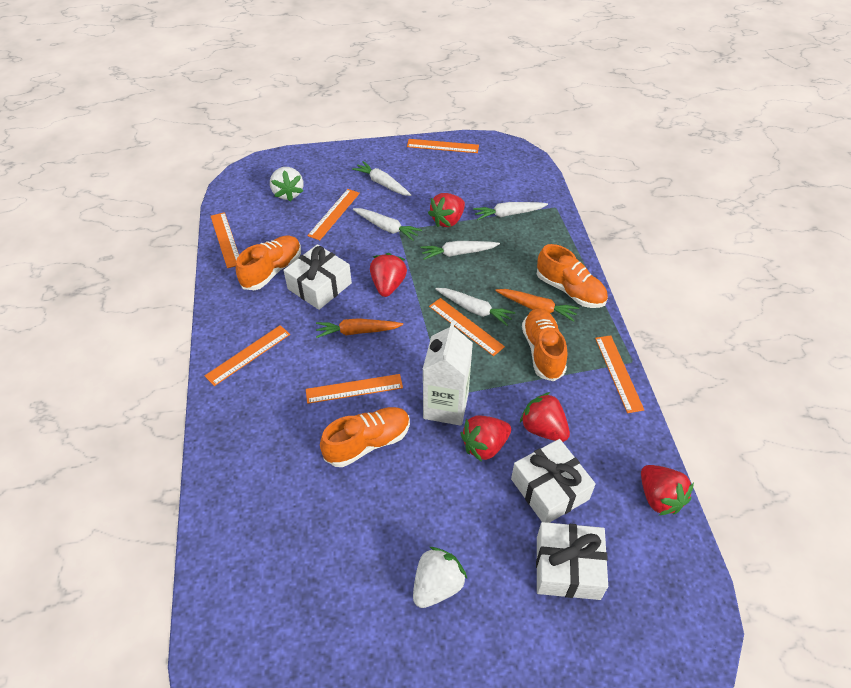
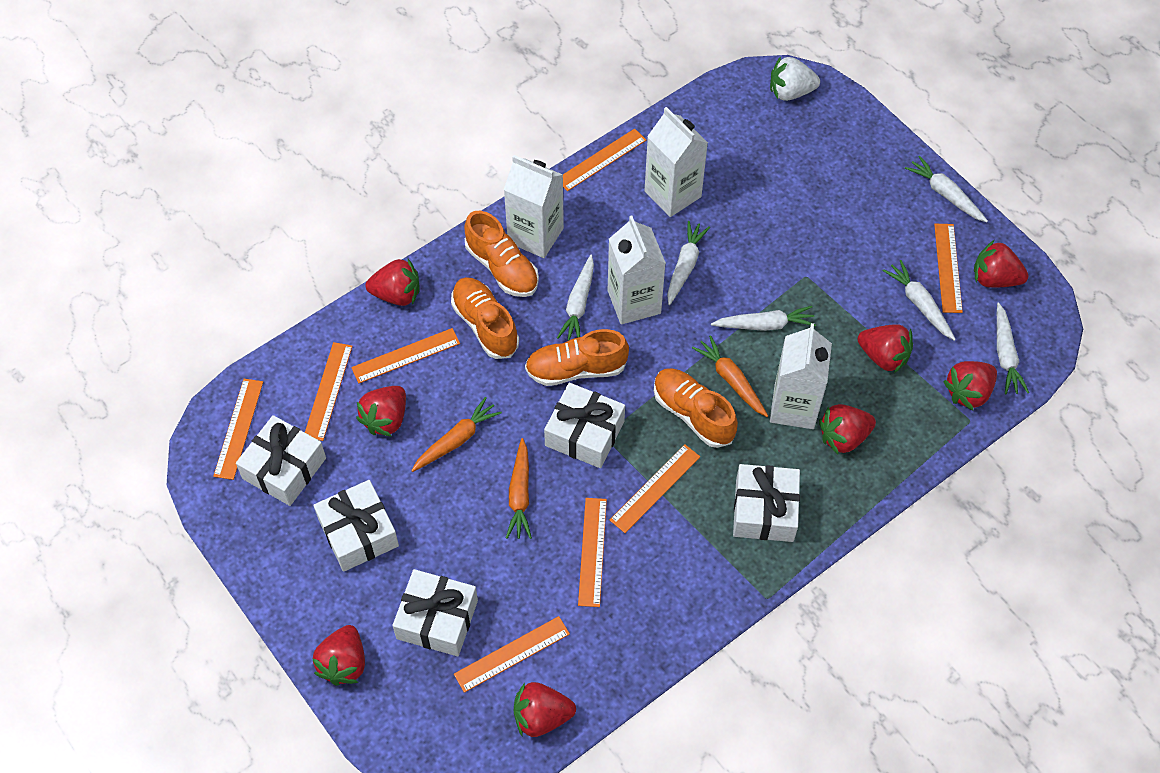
orange carrot: [316,318,403,338] [495,289,579,322] = 2 -> [411,397,502,472] [506,438,532,539] [692,335,768,417] = 3
orange ruler: [204,325,290,386] [211,212,239,268] [306,374,403,404] [307,189,360,240] [407,139,479,153] [429,298,505,356] [595,335,644,413] = 7 -> [213,379,263,480] [305,342,353,441] [351,328,460,383] [454,616,570,693] [563,129,646,191] [578,498,607,607] [610,444,700,533] [934,224,963,313] = 8
red strawberry: [370,253,407,297] [428,193,465,227] [461,415,511,462] [520,392,570,442] [641,465,694,516] = 5 -> [312,625,365,686] [356,386,406,437] [366,259,420,306] [514,682,576,737] [819,404,876,454] [857,324,913,373] [943,361,997,410] [974,240,1029,288] = 8
white carrot: [352,161,411,196] [353,208,422,241] [420,241,500,260] [435,288,515,326] [473,202,548,220] = 5 -> [557,255,594,341] [667,221,710,305] [711,306,816,331] [883,260,956,341] [905,156,988,222] [997,303,1029,394] = 6
white carton: [423,321,473,426] = 1 -> [504,155,564,258] [608,215,666,324] [644,107,708,217] [770,323,832,429] = 4
white gift: [283,244,352,310] [511,439,596,523] [536,522,608,600] = 3 -> [236,415,326,506] [313,480,399,572] [393,569,478,656] [544,383,625,468] [733,464,800,542] = 5
white strawberry: [270,167,303,202] [413,547,467,608] = 2 -> [770,56,820,101] = 1

